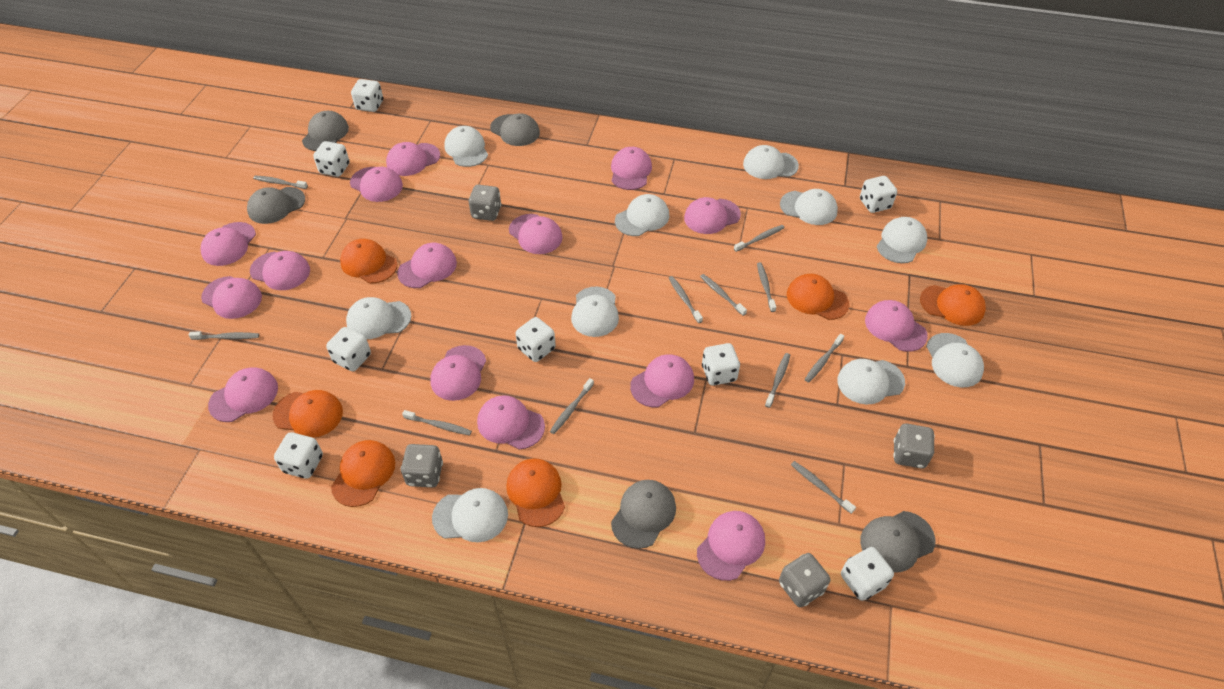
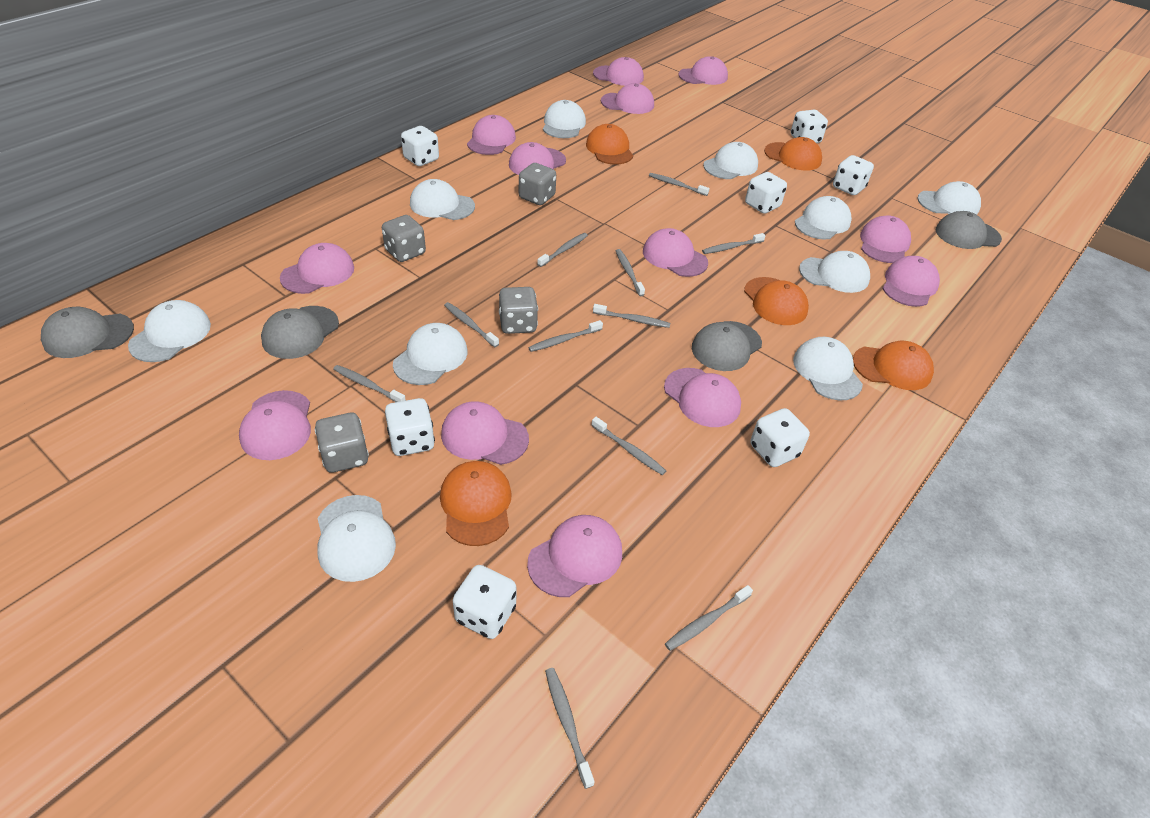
grey cap: [247,187,305,224] [302,111,349,151] [490,113,540,146] [611,480,676,549] [860,511,935,572] = 5 -> [41,307,134,358] [261,306,339,359] [692,321,762,371] [936,211,1002,249] = 4
orange cap: [273,390,343,438] [331,440,395,507] [340,239,397,283] [506,458,565,527] [787,274,849,320] [920,284,986,326] = 6 -> [440,461,512,546] [586,124,633,165] [744,277,809,325] [764,137,822,171] [853,341,934,390] = 5
pink cap: [201,222,256,266] [201,276,262,319] [208,367,278,422] [250,251,310,290] [350,167,403,202] [386,142,440,176] [397,243,457,288] [430,345,486,401] [477,395,545,450] [509,214,563,254] [611,147,652,190] [630,354,694,407] [684,197,741,234] [697,511,765,581] [865,300,928,352] = 15 -> [239,390,311,460] [280,243,354,294] [441,401,529,465] [467,115,516,155] [509,142,566,175] [527,515,622,597] [593,57,644,86] [601,83,654,114] [643,228,708,277] [664,368,741,427] [679,56,728,85] [860,216,911,263] [883,256,940,307] = 13
white dice: [274,432,323,479] [313,141,349,177] [326,327,371,371] [351,79,383,112] [516,317,556,362] [702,343,740,385] [841,547,894,601] [860,176,897,213] = 8 -> [385,398,435,456] [401,126,439,166] [453,565,516,639] [745,172,787,214] [750,408,810,467] [791,110,828,143] [833,155,874,195] = 7

